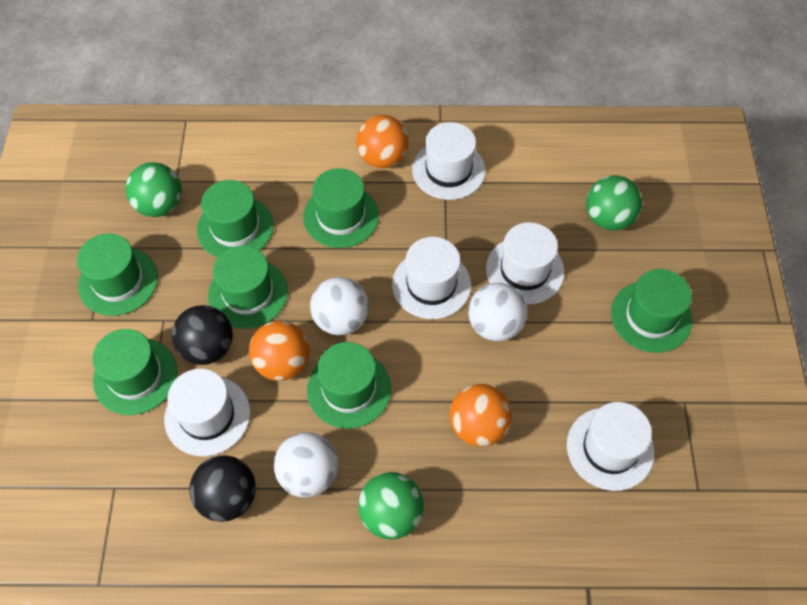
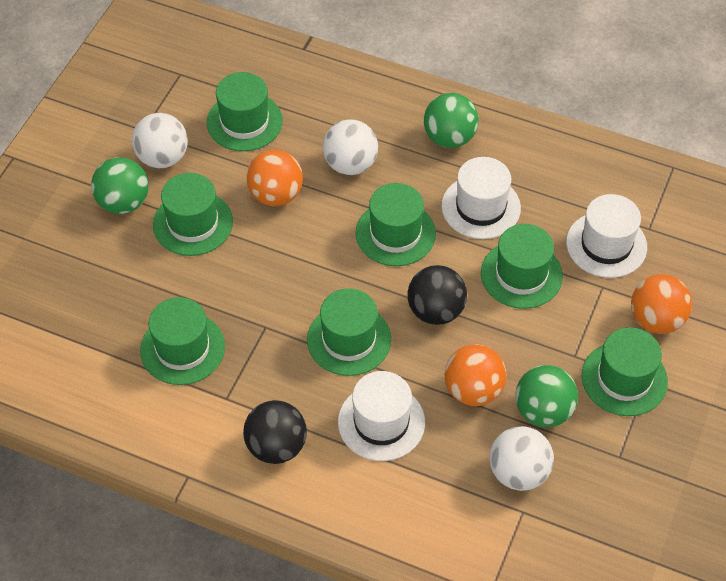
white hat: [164,369,250,456] [392,237,471,319] [412,122,486,200] [486,222,564,304] [567,402,654,491] = 5 -> [338,371,425,461] [442,157,521,239] [566,194,647,278] = 3

